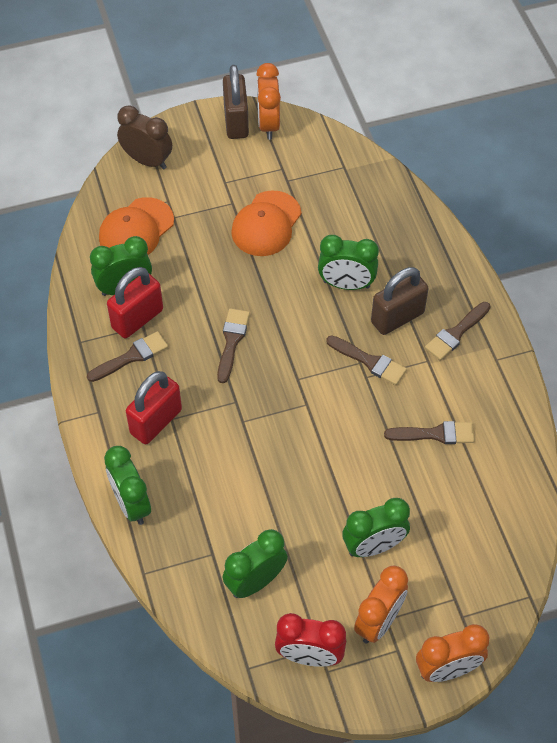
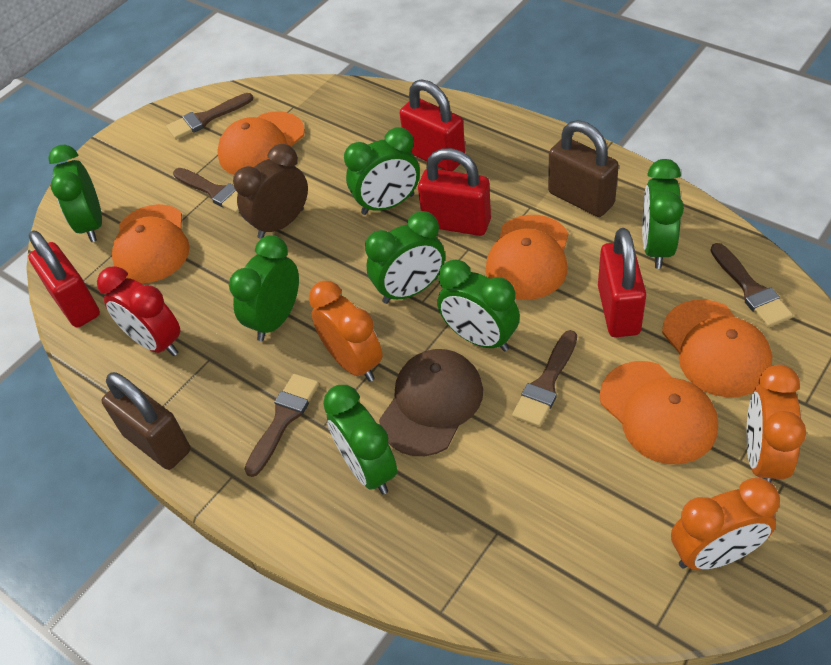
brown cap: none = 0 -> [379,349,483,456] = 1
green clock: [90,236,152,296] [104,446,151,525] [222,529,288,598] [318,235,379,290] [342,498,410,557] = 5 -> [48,144,102,242] [229,235,299,341] [323,385,397,494] [344,127,420,215] [365,211,445,304] [437,260,520,351] [642,159,684,269] = 7
orange cap: [99,197,174,255] [231,191,301,256] = 2 -> [112,204,190,283] [217,111,305,175] [485,215,568,300] [600,361,718,464] [662,299,772,397] = 5
red padlock: [107,267,163,338] [126,371,182,444] = 2 -> [28,231,100,328] [400,80,465,171] [418,148,491,236] [598,228,646,337] = 4

